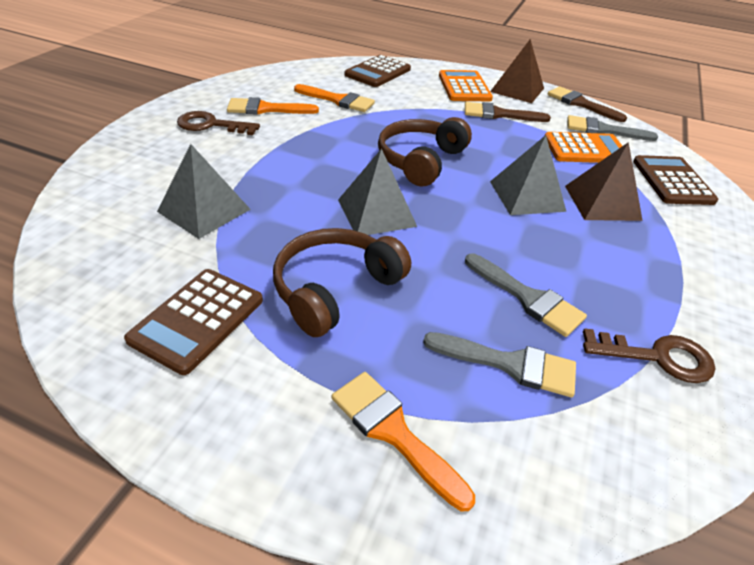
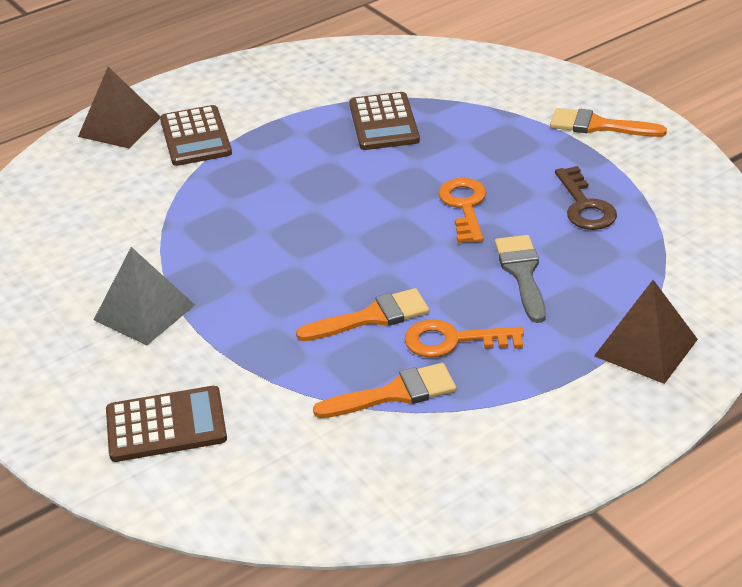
brown brush: [465,102,551,122] [548,86,627,122] = 2 -> none = 0
brown headphones: [273,228,411,337] [378,117,472,186] = 2 -> none = 0
brown key: [177,111,260,135] [583,328,715,383] = 2 -> [555,166,617,230] = 1
grey brush: [423,332,576,397] [465,254,587,337] [567,115,658,141] = 3 -> [495,235,546,323] = 1
grey pyramid: [157,144,251,239] [338,148,417,235] [490,135,566,215] = 3 -> [94,247,195,345] = 1
orange calculator: [439,70,493,101] [545,132,622,163] = 2 -> none = 0
orange key: none = 0 -> [405,319,524,358] [438,178,487,243] = 2

